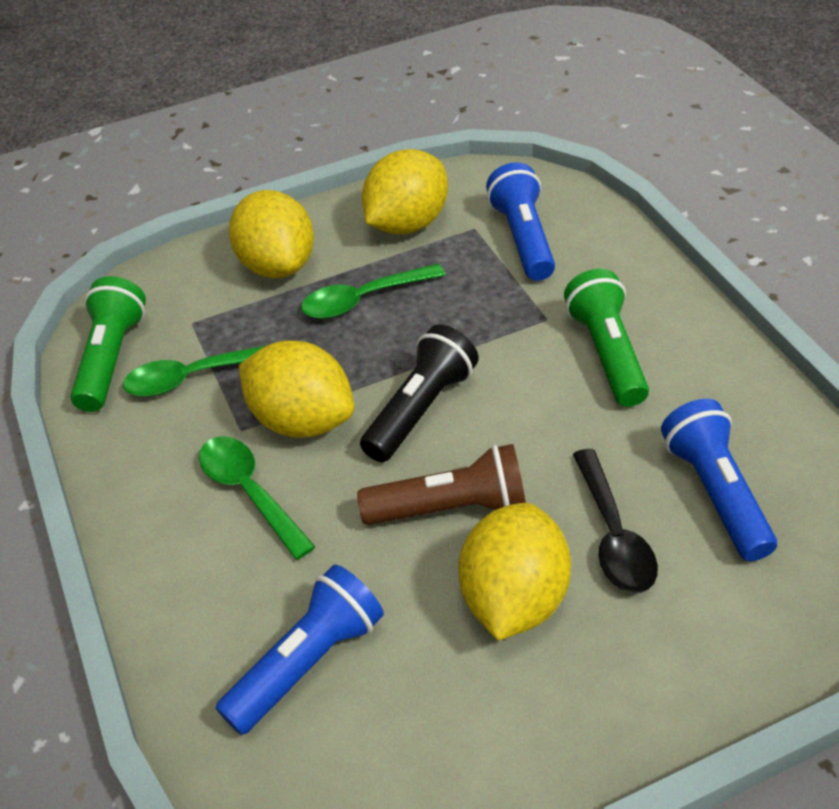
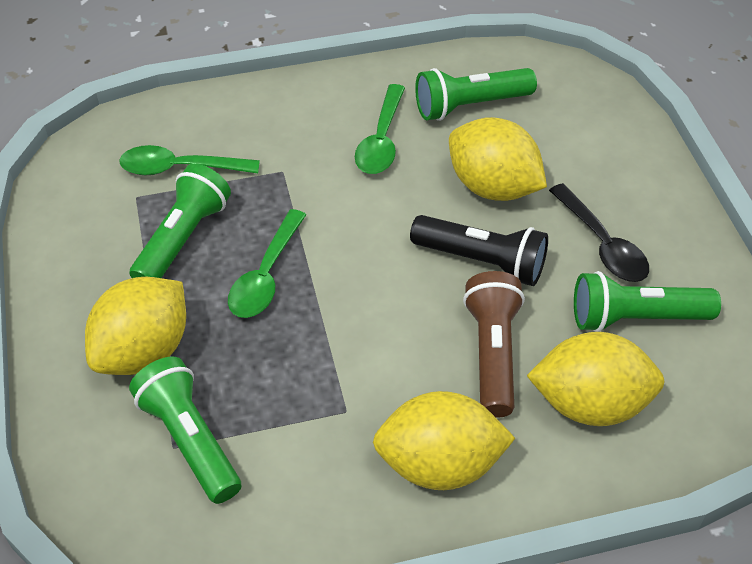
blue flashlight: [215,565,384,735] [486,162,555,281] [661,399,777,561] = 3 -> none = 0
green flashlight: [70,276,146,412] [564,269,649,407] = 2 -> [129,164,231,278] [129,357,241,504] [415,68,537,121] [574,271,721,332] = 4

